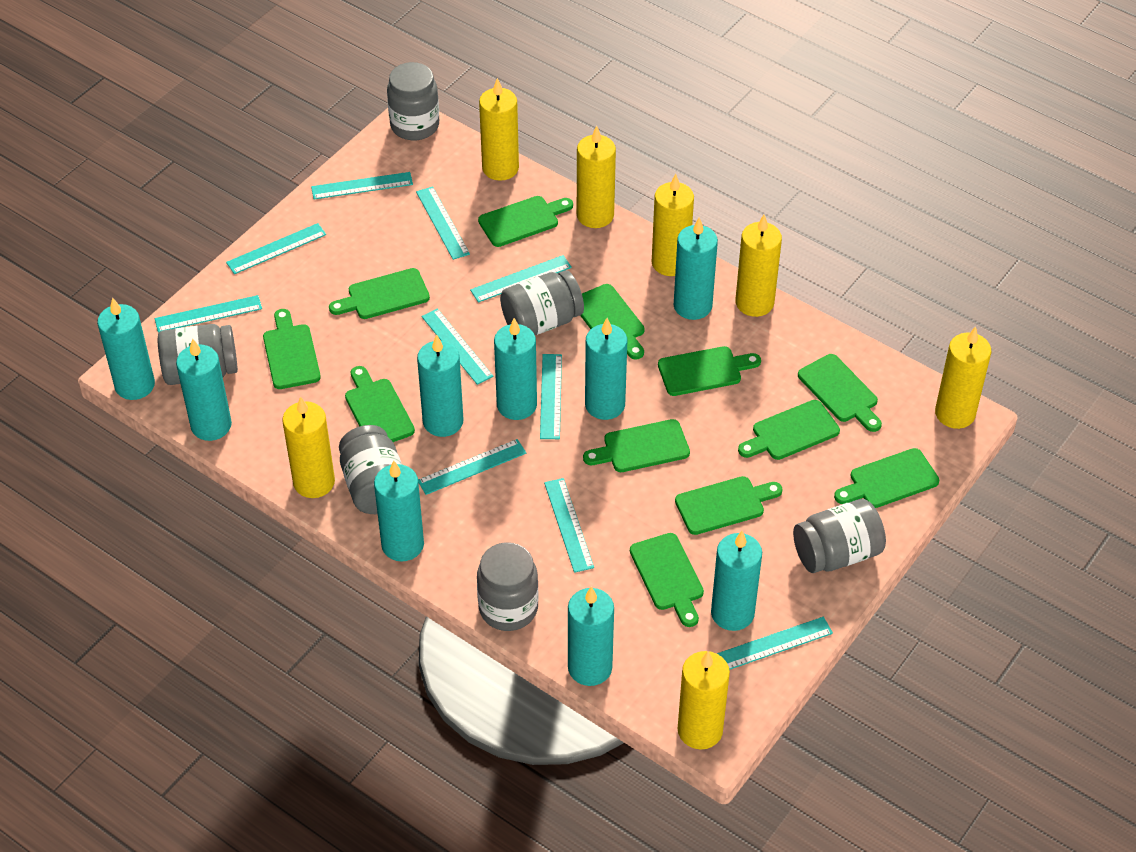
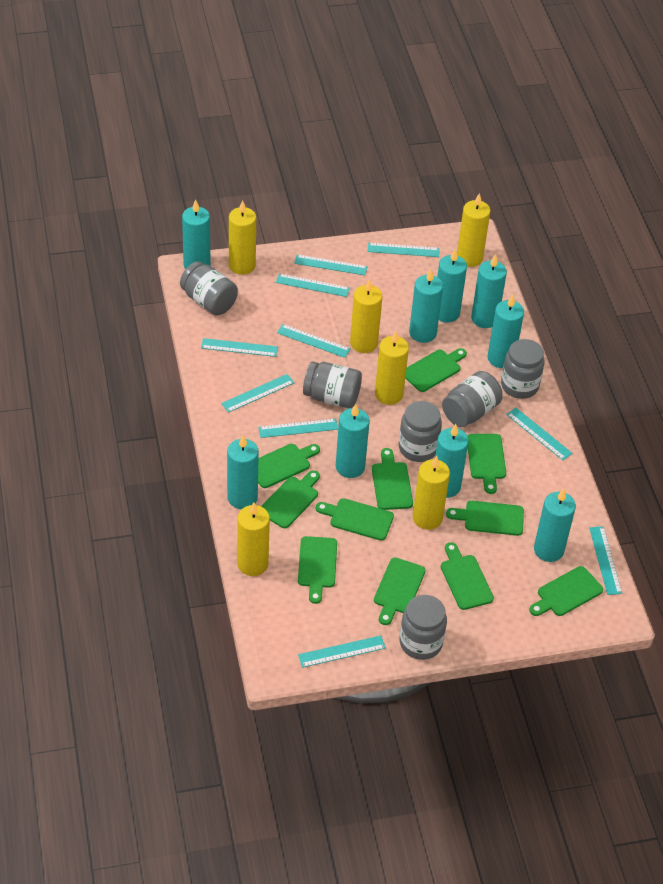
green cutting board: [263,309,321,389] [329,268,430,319] [345,366,415,442] [478,196,573,247] [580,284,645,360] [583,419,690,472] [630,533,704,627] [658,346,761,396] [675,476,783,535] [738,400,840,460] [798,354,882,432] [834,448,939,508] = 12 -> [258,444,320,488] [261,470,320,528] [298,536,337,604] [316,498,394,541] [372,448,413,510] [374,558,425,625] [405,348,467,392] [441,542,494,610] [446,501,524,536] [467,434,506,494] [529,566,603,616] = 11
yellow candle: [282,396,335,498] [479,78,519,181] [577,126,616,228] [652,174,694,276] [677,651,730,749] [736,215,782,317] [935,326,991,429] = 7 -> [229,200,256,275] [237,502,270,576] [350,279,382,353] [375,331,409,405] [413,456,450,530] [457,193,490,267] = 6

